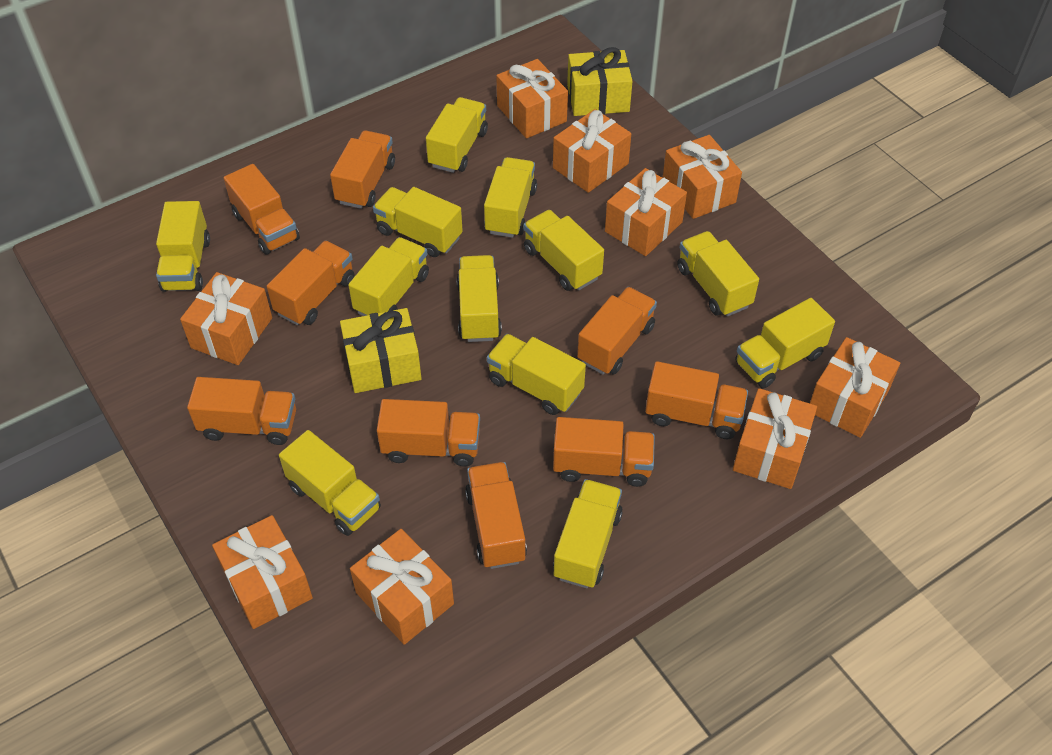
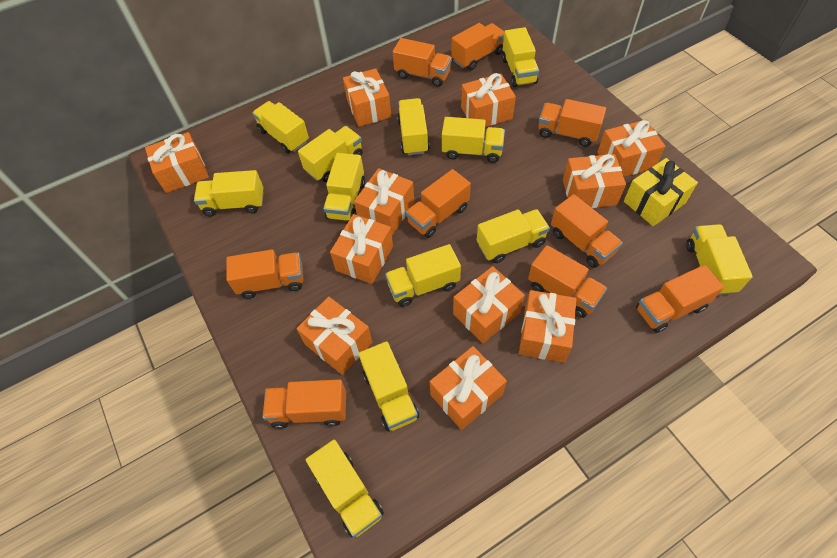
orange gift: [180,272,272,365] [212,515,313,629] [350,529,454,645] [496,59,568,138] [553,109,631,193] [605,168,687,256] [663,135,742,219] [733,388,817,489] [810,337,900,438] = 9 -> [145,132,209,193] [297,297,372,375] [330,214,393,284] [343,68,392,127] [354,168,415,235] [430,346,507,430] [453,266,525,343] [461,73,516,127] [519,290,577,363] [563,154,626,208] [597,120,665,177] = 11
yellow gift: [340,308,422,393] [567,47,633,116] = 2 -> [624,158,698,226] = 1

